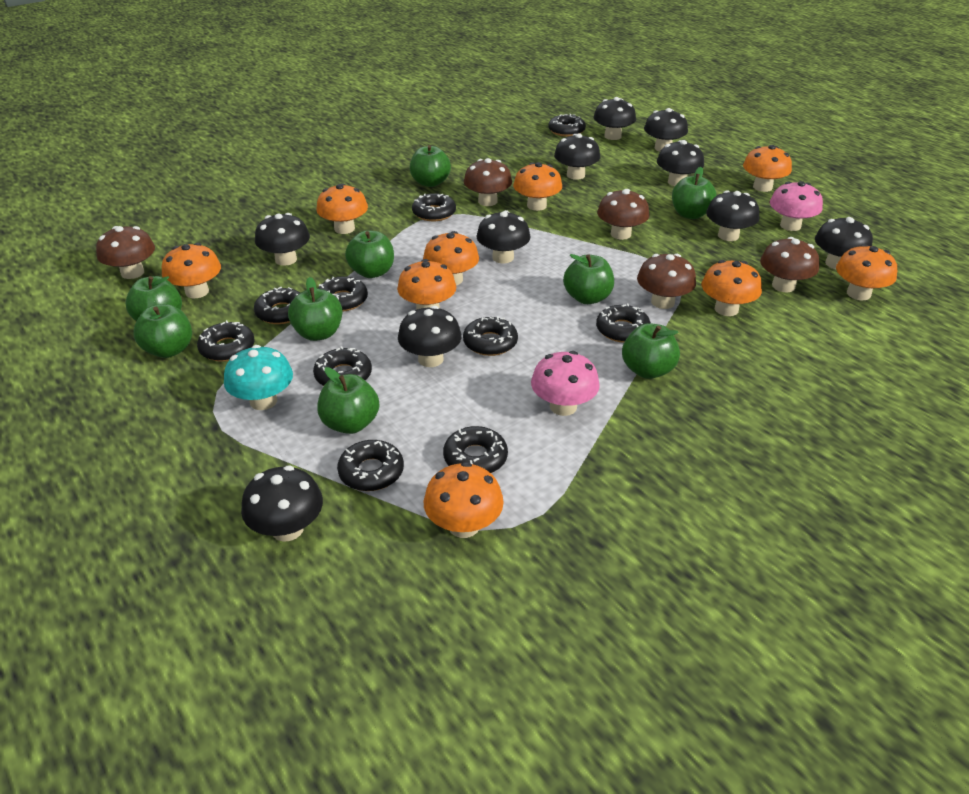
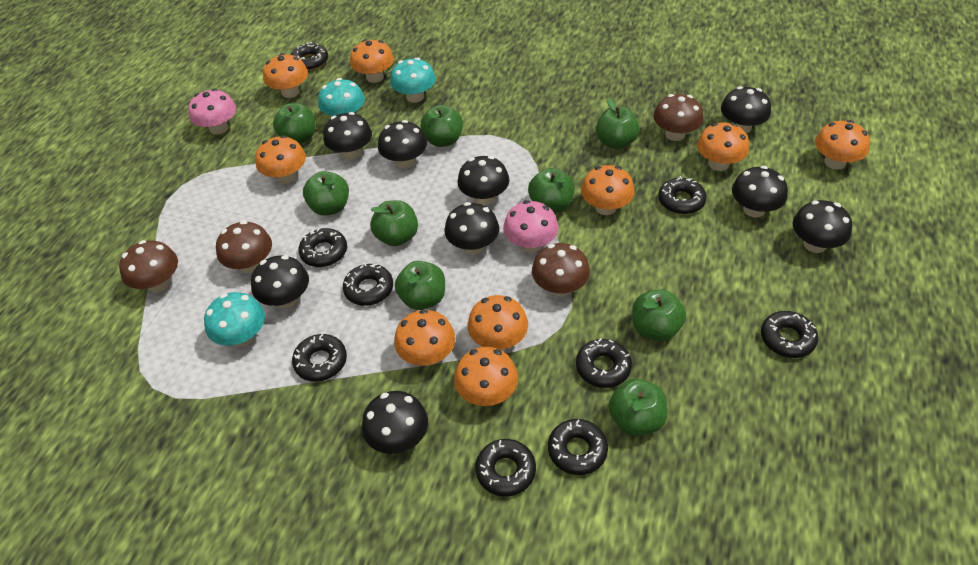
black donut: [197,320,255,362] [254,287,300,324] [313,346,372,386] [318,276,368,312] [337,440,404,491] [412,193,456,221] [443,426,508,473] [463,317,518,356] [548,114,586,137] [596,304,651,343] = 10 -> [291,42,328,70] [292,334,347,382] [298,228,347,267] [343,263,393,306] [475,439,536,497] [548,419,608,475] [576,338,632,388] [658,176,707,214] [761,311,818,358] = 9
black mushroom: [241,465,323,542] [255,213,310,266] [398,306,462,367] [477,210,530,263] [554,133,600,180] [594,97,636,140] [644,108,688,151] [657,140,704,186] [706,190,759,241] [815,217,873,269] = 10 -> [251,255,309,308] [323,112,372,160] [362,391,428,454] [378,120,427,168] [445,202,499,254] [457,156,509,205] [721,86,771,133] [732,166,788,217] [793,200,852,253] = 9
brown mushroom: [96,226,155,279] [464,158,512,206] [597,189,649,240] [637,254,696,309] [760,237,819,292] = 5 -> [119,240,178,292] [216,221,272,273] [532,243,590,296] [654,94,703,141] = 4
turquoise mushroom: [224,345,293,410] = 1 -> [204,292,265,347] [318,78,365,116] [390,57,436,103] = 3

